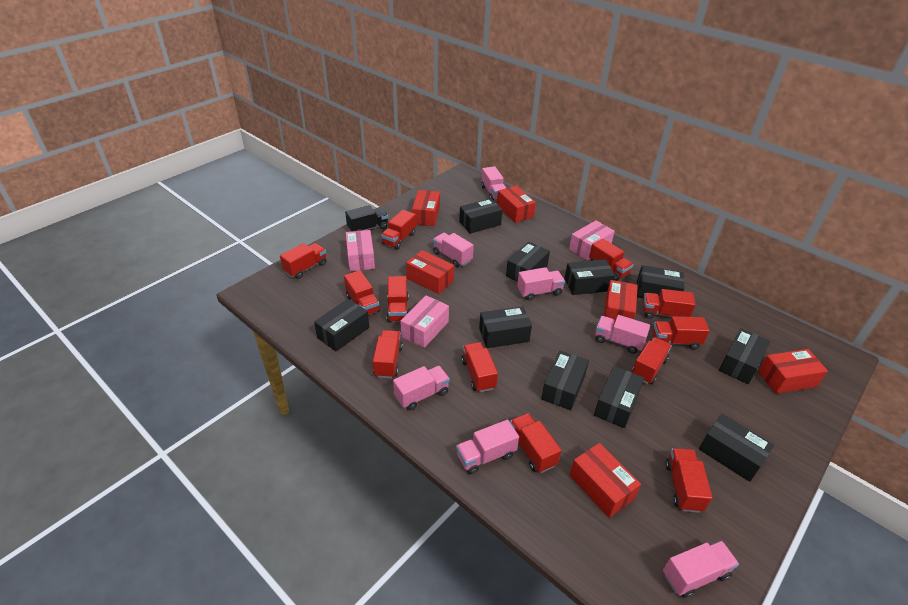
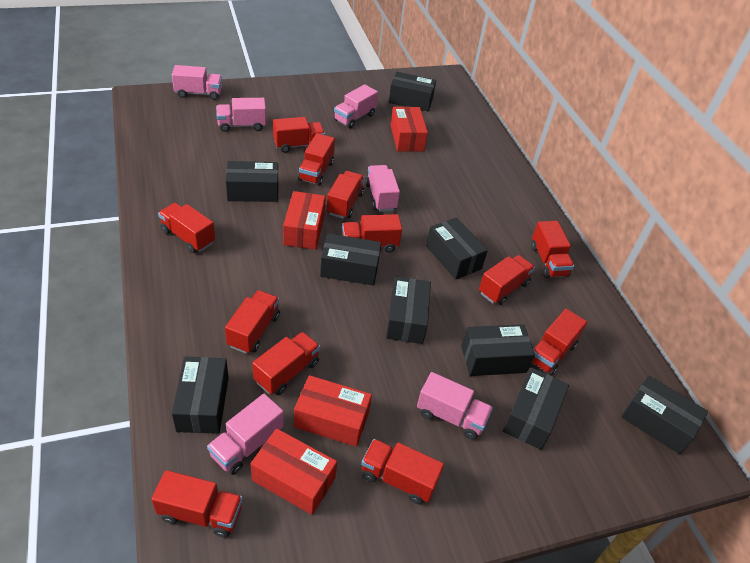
black box: [314,299,369,351] [459,199,502,234] [479,306,532,348] [506,242,550,282] [541,351,589,410] [564,259,615,295] [594,366,644,428] [637,265,685,298] [699,414,774,482] [719,328,770,384] = 10 -> [172,357,229,434] [226,161,278,202] [320,233,381,286] [386,276,431,344] [389,72,436,111] [426,217,488,280] [461,324,535,376] [503,368,569,450] [621,375,708,454] = 9
black truck: [345,205,388,232] = 1 -> none = 0
pink box: [346,230,375,271] [400,295,449,348] [569,220,615,261] = 3 -> none = 0
pink truck: [393,366,450,410] [433,233,474,267] [456,420,519,474] [481,166,506,201] [517,267,565,301] [595,315,650,354] [663,541,739,598] = 7 -> [172,65,222,100] [207,394,284,475] [216,98,266,132] [334,84,378,129] [365,165,400,212] [417,372,493,440] = 6
red box: [406,250,454,294] [412,190,440,226] [497,186,536,223] [570,443,641,518] [604,280,638,324] [758,349,828,394] = 6 -> [251,428,337,515] [283,191,326,250] [294,375,372,447] [391,107,428,152] = 4

